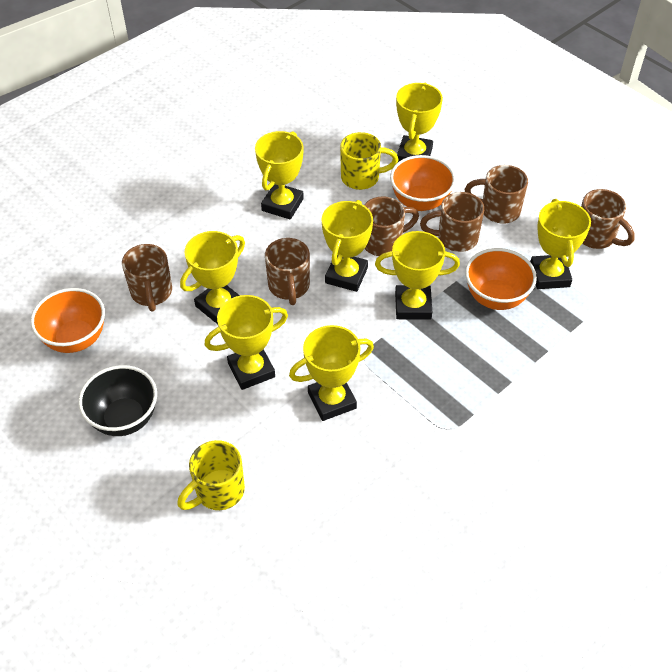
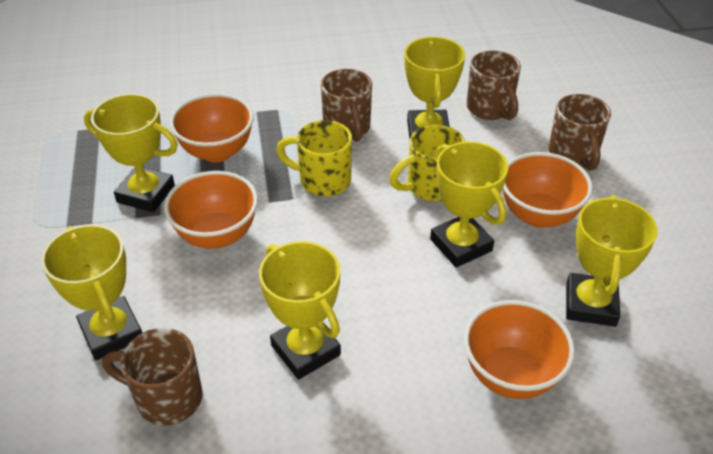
black bowl: [78,365,157,436] = 1 -> none = 0
brown mug: [122,244,172,312] [265,238,310,305] [364,196,419,256] [420,192,484,252] [465,165,528,224] [581,189,635,249] = 6 -> [102,328,203,426] [321,69,372,142] [467,51,521,120] [549,94,611,171] = 4
orange bowl: [30,288,105,353] [390,155,456,211] [465,248,537,310] = 3 -> [164,171,258,249] [170,93,254,162] [464,300,575,399] [503,152,593,228] = 4
yellow trophy: [180,231,245,324] [205,295,288,390] [255,131,304,220] [289,325,374,421] [322,200,373,292] [375,231,460,320] [396,83,443,163] [530,199,591,289] = 8 -> [41,224,142,360] [84,94,178,213] [259,241,341,380] [404,37,465,139] [430,142,508,268] [566,195,658,327] = 6

